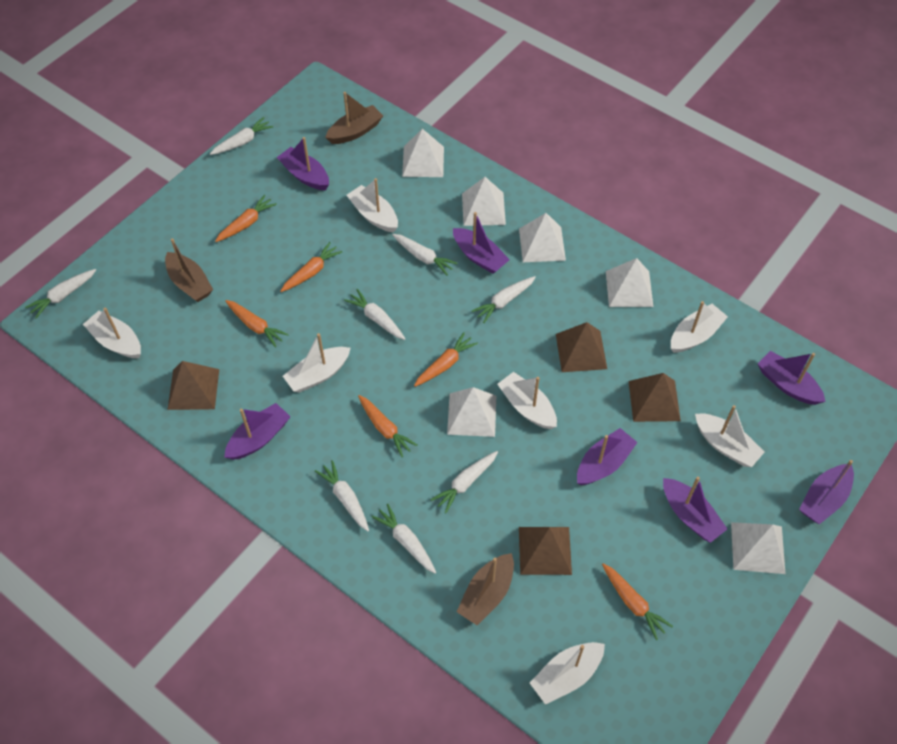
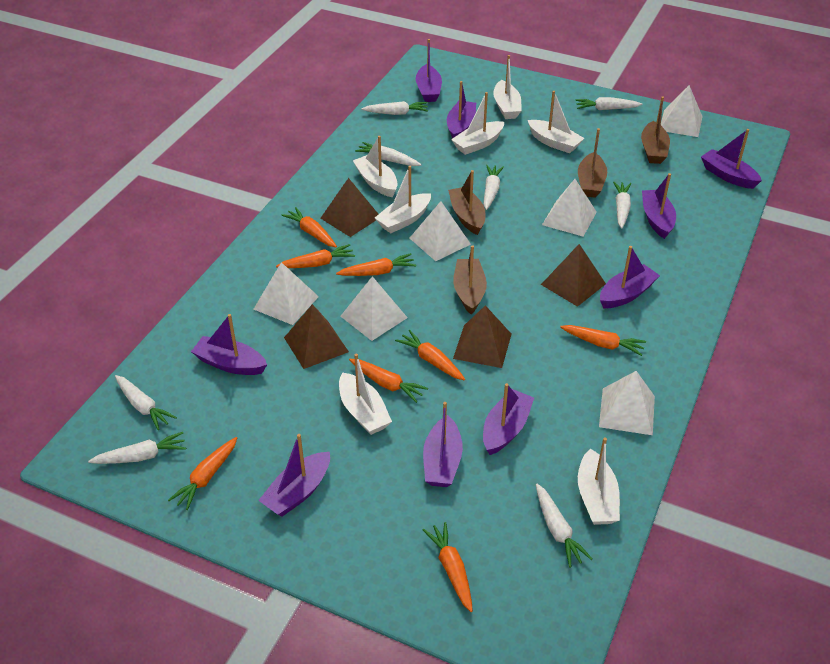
brown boat: [165,238,213,302] [325,92,383,144] [457,553,514,626] = 3 -> [448,170,486,235] [453,245,487,314] [578,128,607,198] [641,97,670,164] = 4
orange carrot: [215,195,277,242] [225,300,289,348] [281,242,342,292] [358,395,418,457] [414,332,478,387] [602,563,673,640] = 6 -> [168,437,237,510] [276,244,355,268] [281,207,337,247] [336,253,416,276] [349,359,428,403] [395,330,465,380] [423,522,473,612] [560,325,646,356] = 8
purple boat: [224,403,291,460] [277,137,329,190] [453,212,510,274] [577,428,638,485] [663,477,727,543] [758,351,826,405] [799,460,854,524] = 7 -> [191,314,267,375] [258,434,330,517] [416,39,442,102] [423,402,463,487] [447,81,476,139] [483,383,534,455] [600,246,660,308] [642,173,676,239] [701,129,762,189] = 9

